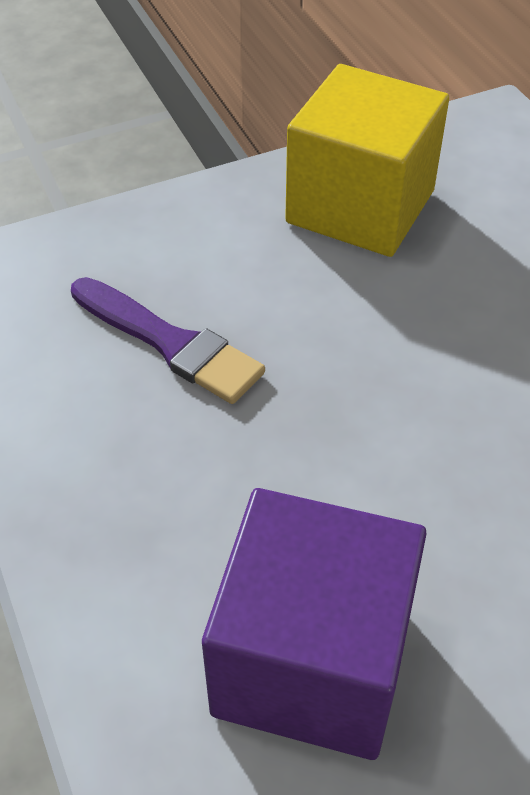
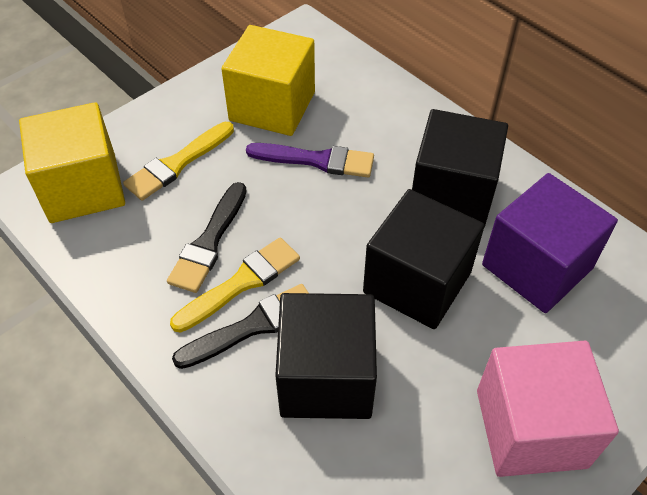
black brush: none = 0 -> [167,182,247,293] [172,284,309,369] = 2
black cube: none = 0 -> [275,293,377,419] [363,189,485,329] [412,109,508,227] = 3
pink cube: none = 0 -> [477,341,619,477] = 1
yellow brush: none = 0 -> [123,122,234,201] [170,237,300,333] = 2
yellow cube: [285,64,449,257] = 1 -> [19,102,125,223] [222,25,315,136] = 2

